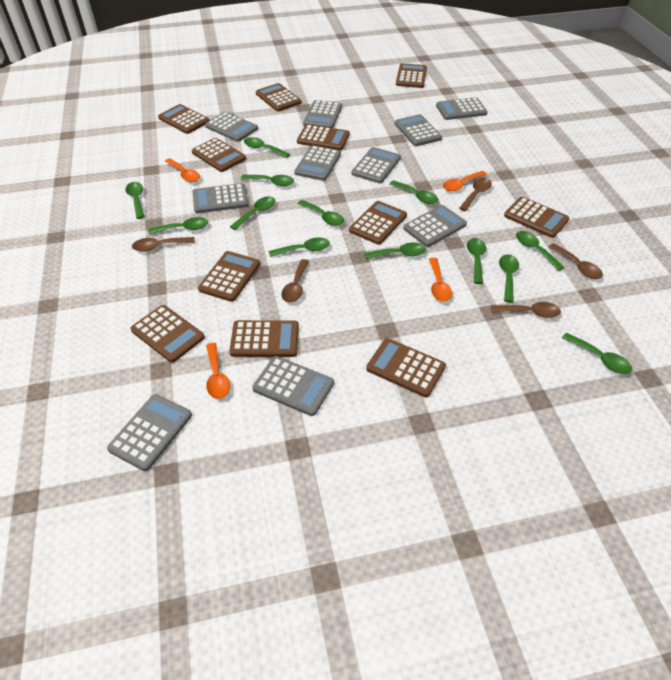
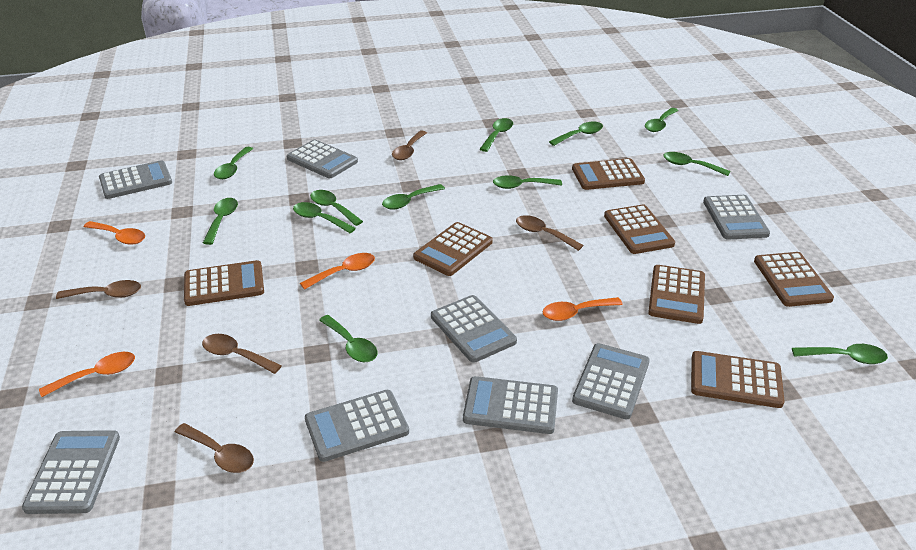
brown calculator: [130,305,205,363] [158,104,209,134] [192,138,246,172] [198,251,260,302] [229,320,299,357] [256,83,301,112] [297,124,350,150] [349,201,407,245] [366,338,446,397] [396,63,427,88] [504,197,569,238] = 11 -> [184,260,264,306] [413,222,493,276] [572,158,645,190] [604,204,675,254] [648,265,705,324] [691,351,785,408] [754,252,834,307] = 7
green spoon: [125,182,145,219] [148,217,208,234] [230,196,275,230] [241,175,294,186] [244,137,290,158] [269,237,330,257] [298,200,344,226] [364,243,426,259] [389,180,438,204] [467,238,486,284] [499,254,519,303] [516,231,565,271] [562,332,632,374] = 13 -> [203,198,238,245] [214,147,253,179] [293,202,356,233] [310,190,363,226] [319,315,377,362] [382,184,445,209] [480,118,513,152] [493,175,562,189] [549,122,603,146] [645,108,678,132] [663,152,730,176] [792,344,888,364] = 12
grey calculator: [107,394,192,471] [193,183,249,213] [205,112,258,142] [252,356,334,416] [294,145,341,181] [303,100,342,128] [352,147,401,183] [395,114,442,146] [403,205,467,247] [436,97,488,120] = 10 -> [22,430,120,514] [99,160,172,199] [287,140,358,178] [305,390,409,462] [431,295,517,363] [463,376,558,434] [572,343,650,419] [703,195,770,240] = 8

